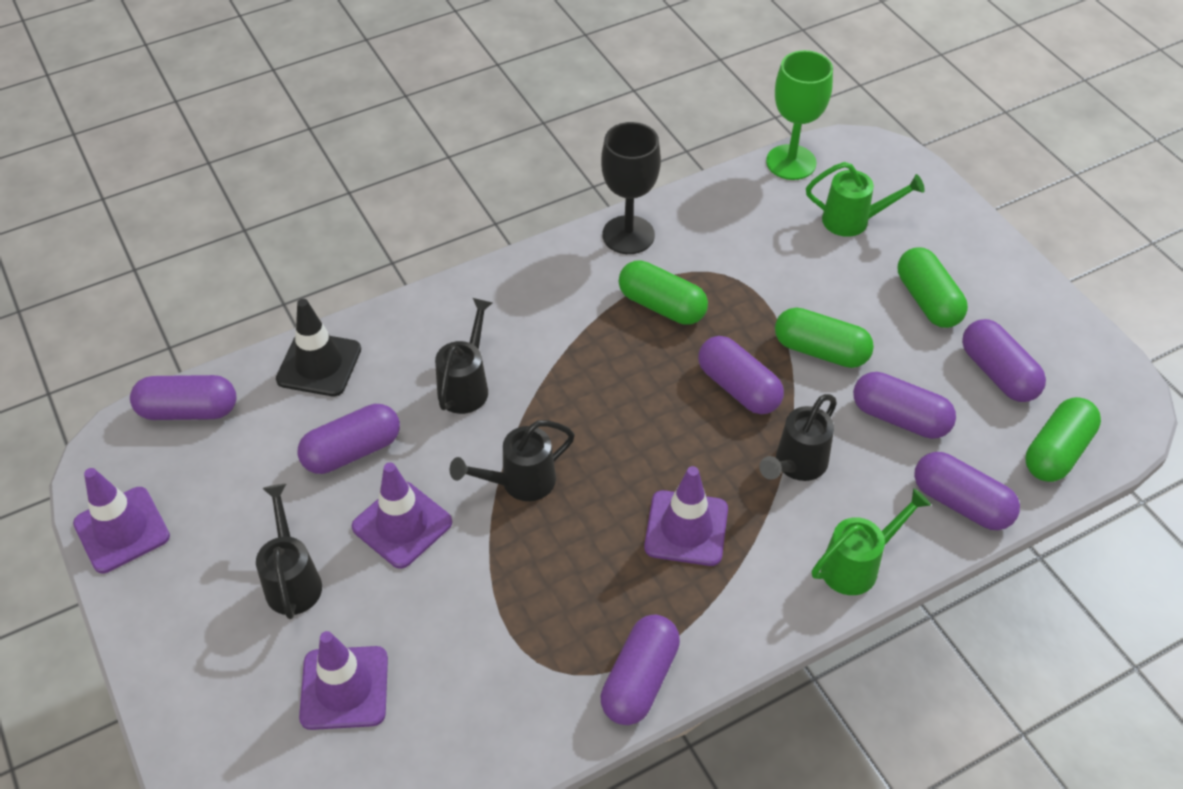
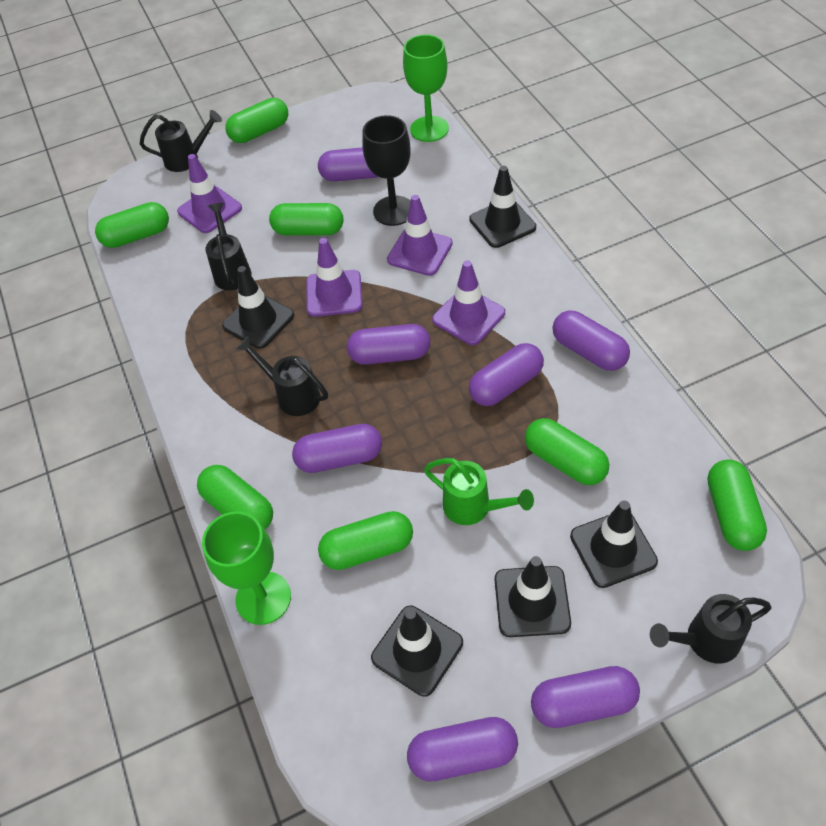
black traffic cone: [276,299,361,396] = 1 -> [222,266,294,349] [371,606,463,697] [469,166,536,248] [495,556,571,637] [570,500,658,588] = 5
green capsule: [619,260,708,325] [775,308,874,368] [898,247,968,328] [1026,397,1101,482] = 4 -> [95,202,169,248] [197,465,273,529] [225,98,288,143] [269,203,343,235] [318,511,413,570] [525,418,609,485] [707,460,767,551] = 7
green goblet: [766,50,833,180] = 1 -> [202,511,291,625] [403,35,449,142] = 2
green watering can: [806,162,925,237] [812,488,931,595] = 2 -> [424,458,534,525] = 1

